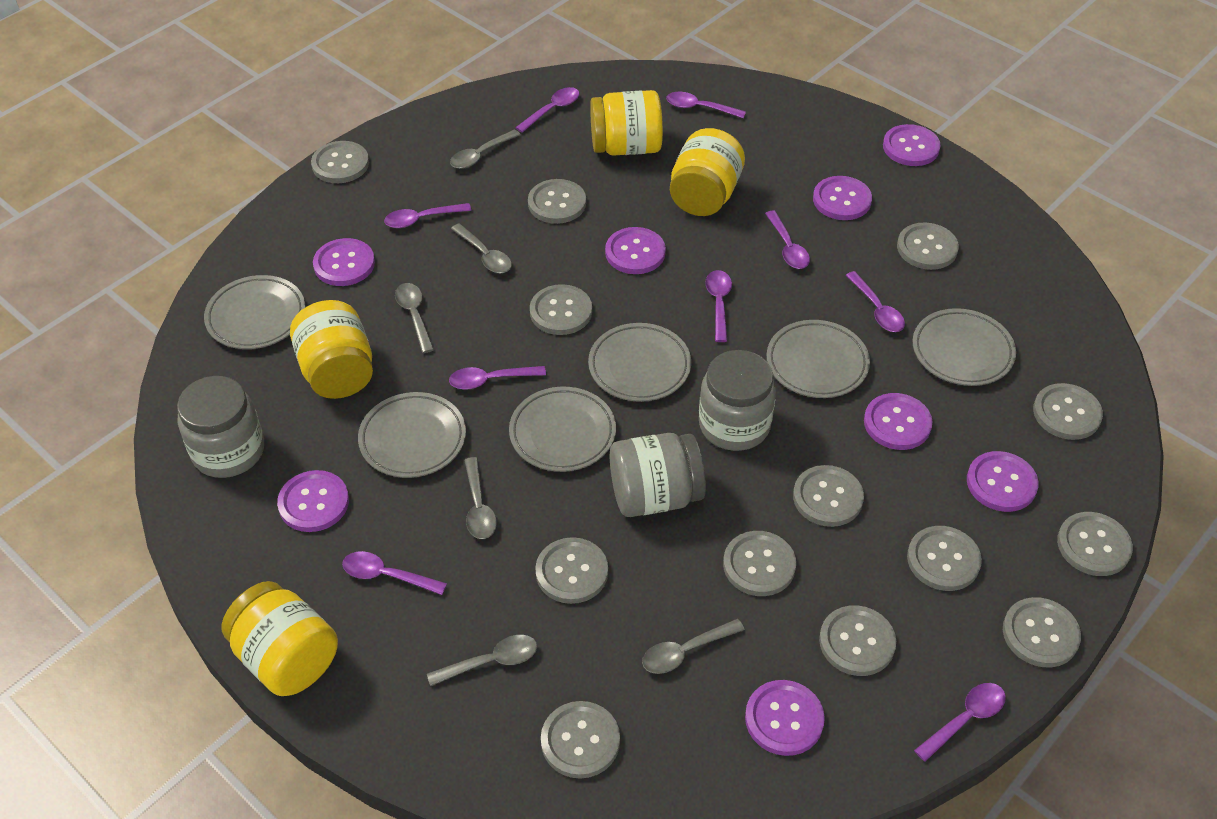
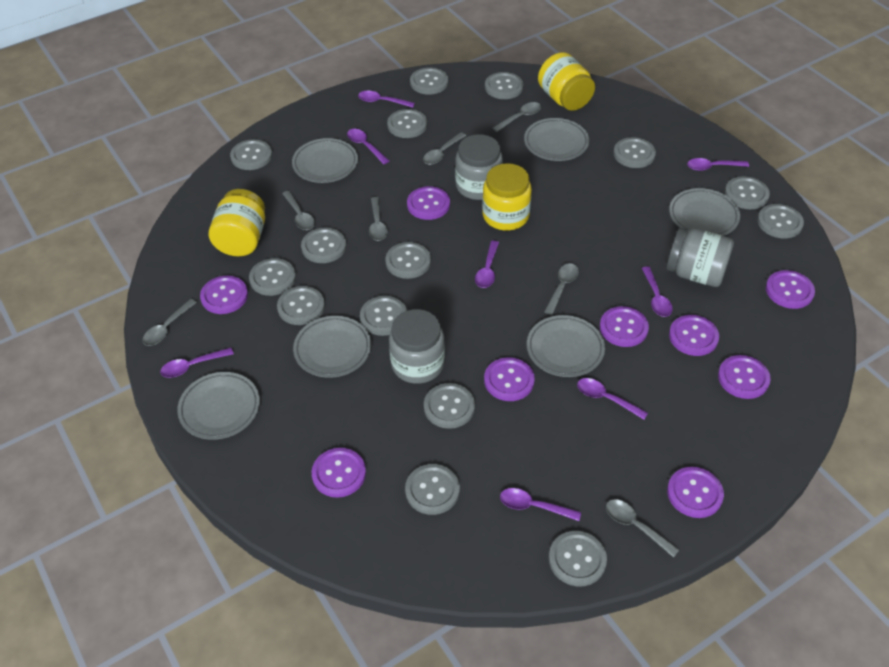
grey button: [311,141,369,183] [528,179,586,224] [530,284,592,335] [535,537,608,604] [541,701,620,779] [723,531,796,596] [793,465,864,527] [819,605,896,676] [897,223,959,270] [907,526,982,591] [1003,597,1081,667] [1033,383,1103,440] [1057,512,1133,576] = 13 -> [230,139,272,170] [249,258,296,296] [277,286,325,325] [301,228,346,263] [360,296,407,336] [385,242,431,279] [387,109,427,138] [405,464,460,515] [410,67,448,95] [424,383,475,429] [485,72,523,99] [549,531,607,587] [614,137,656,168] [725,176,770,209] [757,204,804,238] = 15
grey spoon: [395,283,434,353] [427,635,537,686] [450,129,520,169] [451,223,512,273] [464,457,497,539] [642,619,745,674] = 6 -> [142,299,197,346] [282,191,315,230] [369,197,388,241] [423,132,466,165] [493,102,541,132] [544,263,579,315] [606,499,679,558] = 7
purple button: [277,470,349,532] [313,238,375,286] [605,227,666,274] [745,680,825,756] [813,176,872,220] [864,393,932,450] [883,124,941,166] [967,451,1038,512] = 8 -> [200,276,248,314] [312,448,366,498] [407,186,450,220] [484,357,535,401] [600,306,649,347] [667,467,724,518] [669,315,719,356] [718,355,771,399] [766,270,815,309] = 9
purple spoon: [342,551,447,595] [384,203,471,228] [449,366,546,390] [515,87,580,133] [666,92,746,118] [705,270,732,342] [765,210,810,269] [846,271,905,332] [914,683,1006,762] = 9 -> [160,348,234,378] [347,129,389,164] [358,91,415,108] [475,241,499,288] [500,488,581,521] [577,378,648,420] [642,266,673,317] [687,158,749,171] = 8
yellow jar: [222,581,338,696] [290,300,373,399] [590,90,663,155] [670,128,745,216] = 4 -> [209,189,265,256] [482,163,532,230] [538,52,595,111] = 3

